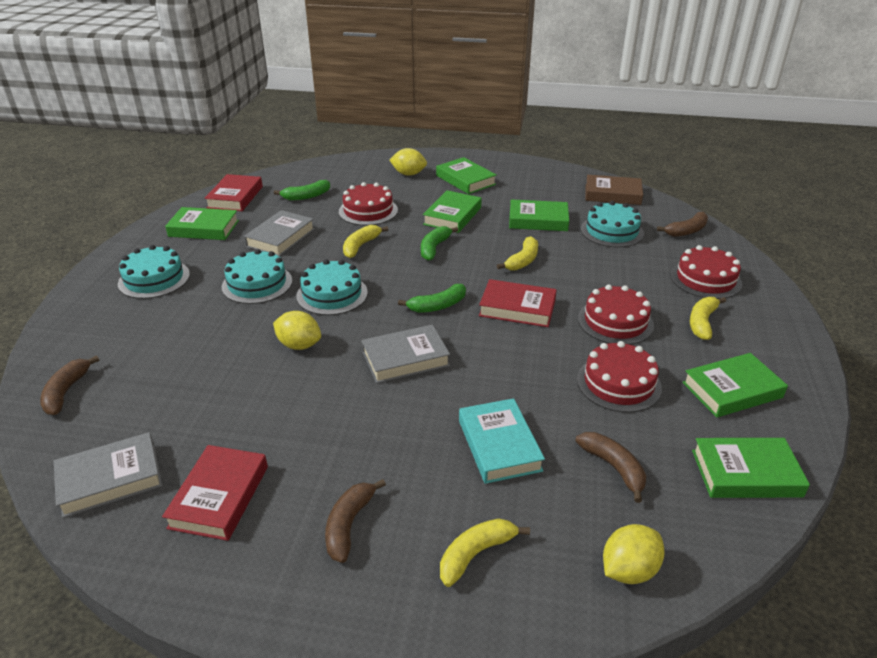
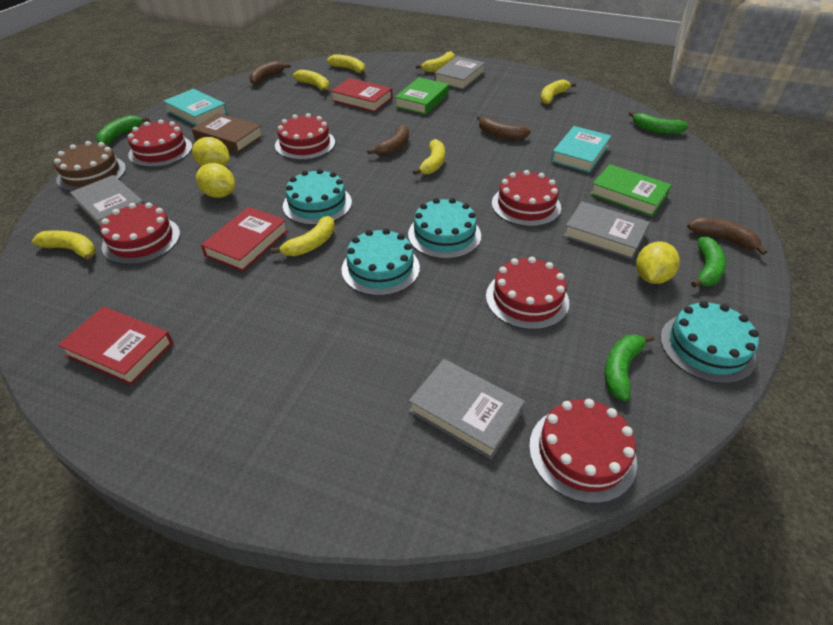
brown cake: none = 0 -> [54,141,126,192] = 1
green banana: [274,180,330,201] [398,284,466,313] [421,226,458,261] = 3 -> [96,115,150,145] [605,334,655,401] [629,111,688,134] [691,237,726,287] = 4
green book: [165,207,239,240] [423,190,482,233] [436,157,497,194] [509,199,569,231] [682,353,788,418] [692,438,810,498] = 6 -> [395,77,449,115] [590,164,671,216] = 2
grey book: [54,432,162,518] [244,210,315,256] [361,325,450,383] = 3 -> [70,175,144,228] [409,359,525,459] [434,56,485,90] [563,201,650,260] = 4
red cake: [339,182,398,226] [577,341,662,413] [578,284,654,345] [670,245,742,299] = 4 -> [100,202,180,265] [128,120,192,167] [275,113,335,160] [486,257,569,330] [492,170,561,227] [529,399,637,504] = 6
turquoise book: [459,398,545,484] = 1 -> [163,89,228,126] [551,126,611,173] = 2
yellow banana: [343,225,388,258] [440,518,530,587] [497,236,538,271] [690,297,726,340] = 4 -> [32,231,95,263] [271,216,335,256] [293,69,329,93] [327,54,365,75] [413,139,445,175] [416,51,455,72] [541,79,576,105] = 7

